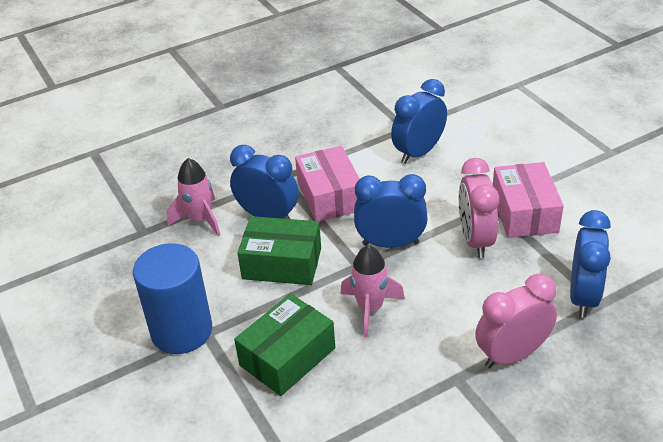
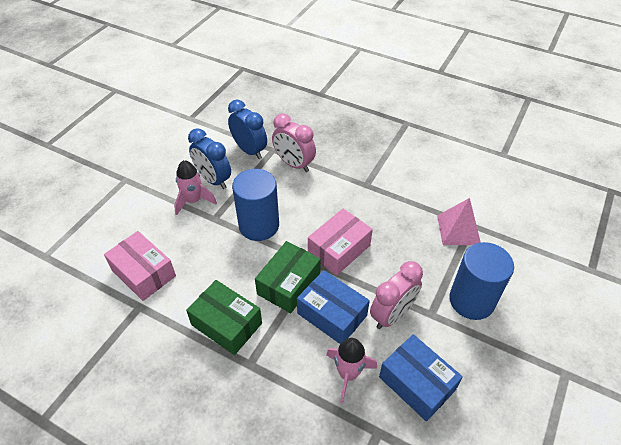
blue box: none = 0 -> [297,270,370,344] [379,334,463,421] = 2
blue clock: [230,145,299,219] [354,174,428,248] [391,79,447,164] [570,210,611,318] = 4 -> [188,128,231,189] [228,99,267,159] = 2
blue cylinder: [133,243,212,354] = 1 -> [232,169,279,241] [449,242,514,320] = 2
pink pyramid: none = 0 -> [437,198,481,245] = 1

